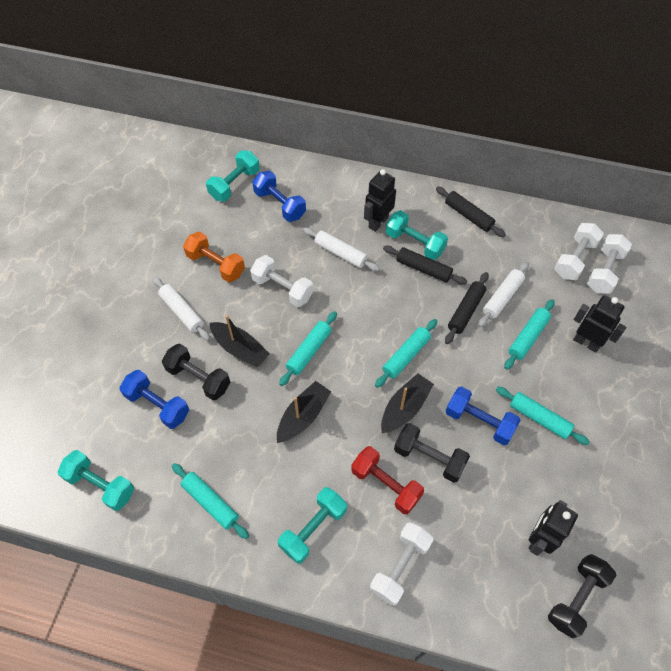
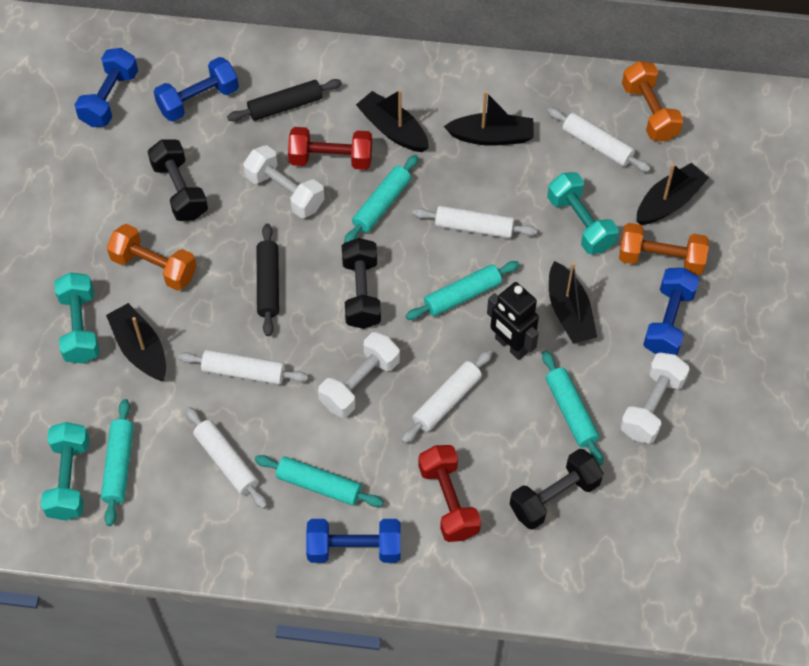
black boat: [210,315,270,367] [277,381,331,443] [381,373,434,433] = 3 -> [106,303,166,381] [356,90,429,152] [444,91,534,146] [549,261,597,344] [636,163,709,225] = 5
black robot: [364,169,396,232] [529,500,578,556] [573,295,626,353] = 3 -> [487,282,539,360] = 1
black rolling pin: [383,246,467,285] [436,186,506,237] [445,272,489,344] = 3 -> [227,79,342,122] [257,224,279,336] = 2
blue dumbbell: [120,370,189,429] [252,171,306,222] [446,387,520,445] = 3 -> [75,48,138,127] [154,57,239,122] [306,519,401,563] [643,268,700,355] = 4
orange dumbbell: [183,232,245,282] = 1 -> [107,224,197,291] [619,223,709,275] [622,61,684,141] = 3
red dumbbell: [351,446,424,514] = 1 -> [288,127,372,170] [418,445,481,542] = 2
turquoise dumbbell: [58,450,134,511] [206,150,260,201] [278,487,347,564] [386,210,448,260] = 4 -> [41,422,89,520] [54,272,99,364] [547,172,619,254] = 3
white dumbbell: [250,255,313,307] [370,522,433,606] [554,223,604,280] [587,234,632,294] = 4 -> [243,145,324,218] [318,332,400,418] [620,352,690,444] = 3
white rolling pin: [153,277,210,341] [303,227,380,271] [478,262,529,327] = 3 -> [178,350,308,385] [185,407,267,509] [401,350,492,444] [412,206,537,238] [547,107,651,172] = 5

